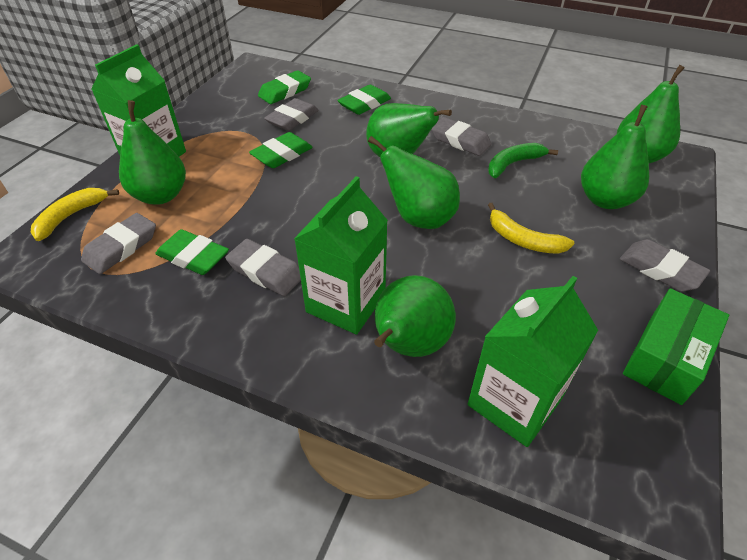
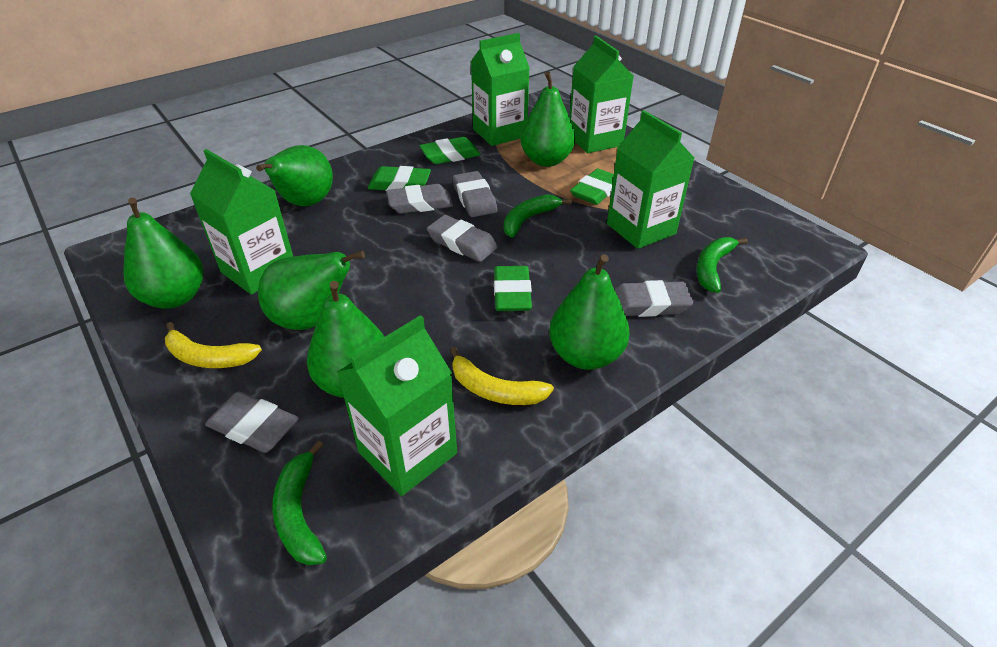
green banana: [488,143,558,178] = 1 -> [273,441,327,566] [504,194,572,237] [696,237,748,293] = 3
green box: [623,288,729,405] = 1 -> none = 0
green carton: [91,44,186,156] [294,176,388,335] [468,276,598,447] = 3 -> [190,149,293,295] [337,315,457,496] [471,33,530,146] [569,36,634,153] [607,110,695,249] = 5

